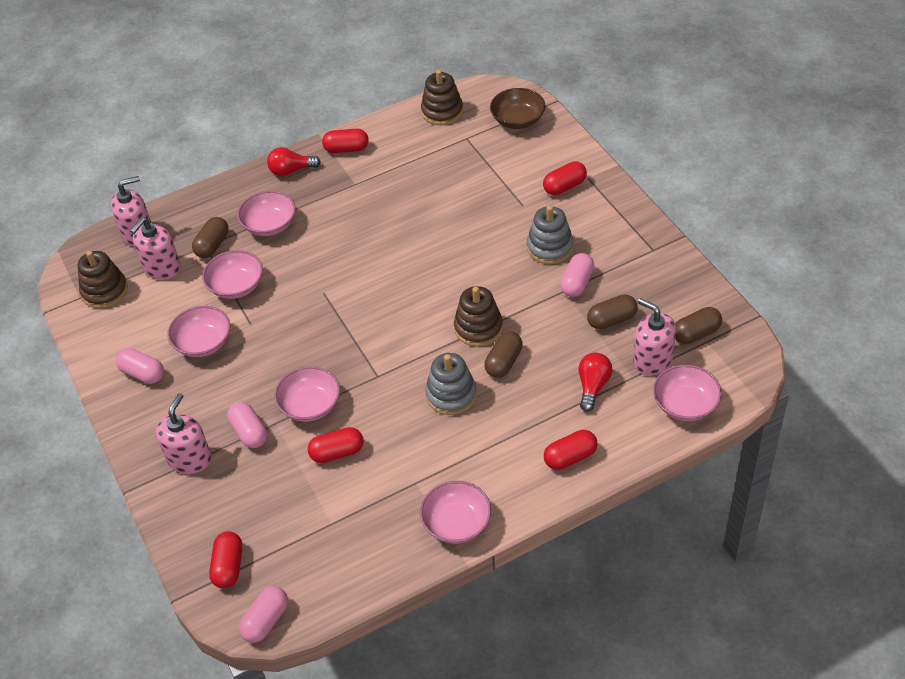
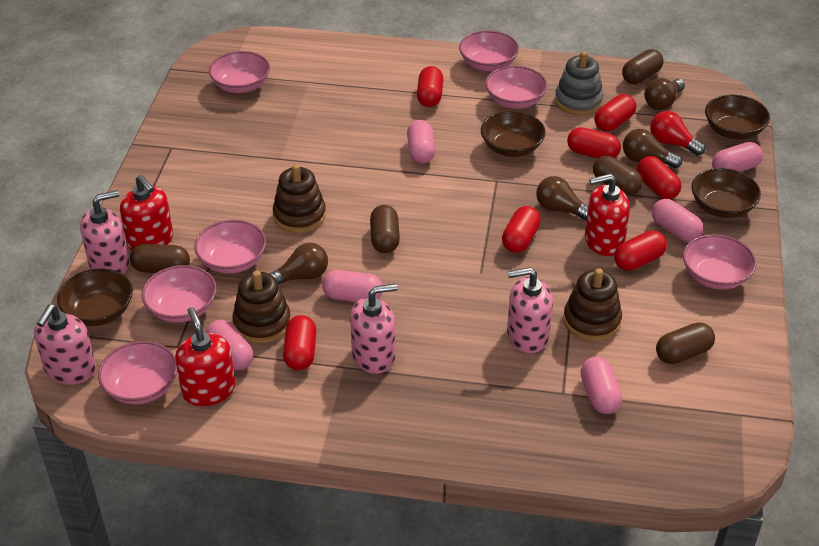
brown bowl: [490,88,545,129] = 1 -> [57,268,133,326] [481,111,546,157] [691,168,761,218] [705,95,770,140] = 4
brown capsule: [192,217,229,258] [484,332,523,378] [587,294,638,329] [675,307,722,344] = 4 -> [130,244,190,273] [370,205,400,253] [593,156,643,196] [622,49,664,84] [656,322,715,364] = 5
brown light bulb: none = 0 -> [269,243,328,285] [536,176,588,221] [623,129,682,168] [644,78,685,110] = 4
grey stacking toy: [425,353,477,415] [527,205,573,264] = 2 -> [555,51,603,115] = 1
pink bowl: [167,306,230,357] [202,250,263,299] [237,191,296,236] [274,366,340,422] [420,481,491,544] [653,365,722,421] = 6 -> [98,341,177,405] [142,265,217,323] [194,220,266,274] [209,51,270,93] [459,31,519,71] [485,66,547,109] [683,234,757,290] = 7
pink capsule: [116,348,164,384] [227,402,267,448] [239,586,288,643] [560,253,594,297] = 4 -> [205,320,253,371] [322,270,382,302] [407,120,435,164] [581,357,623,414] [652,199,703,242] [712,142,763,172] = 6
red capsule: [209,531,242,588] [308,427,364,463] [322,129,369,153] [543,161,587,195] [544,430,598,470] = 5 -> [283,315,316,371] [417,66,443,107] [502,206,541,253] [567,127,621,158] [594,94,636,132] [614,230,667,271] [637,156,681,199] = 7
red light bulb: [267,147,321,176] [578,353,612,412] = 2 -> [650,111,705,156] = 1
red soap dispenser: none = 0 -> [120,175,173,251] [175,307,236,406] [585,174,630,256] = 3

